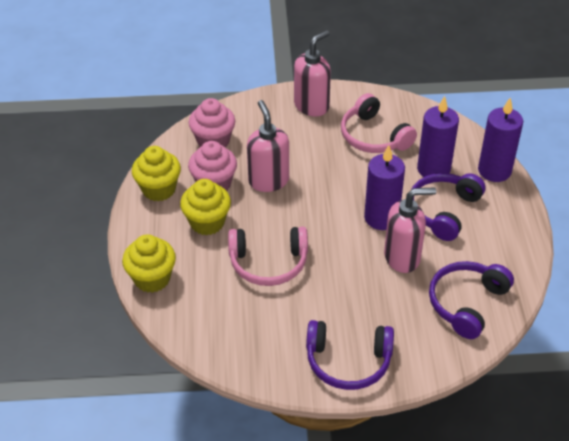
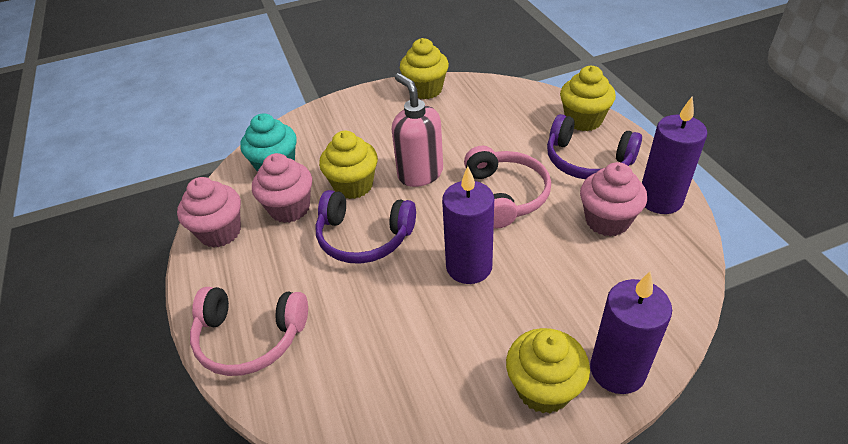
pink cupcake: [188,98,235,147] [188,141,237,191] = 2 -> [177,177,241,248] [252,153,312,223] [580,162,647,237] = 3
pink soap dispenser: [247,100,289,192] [294,30,331,116] [384,188,436,273] = 3 -> [392,73,443,187] = 1
purple headphones: [306,320,394,390] [411,173,485,241] [429,261,514,339] = 3 -> [315,190,416,264] [547,114,642,179] = 2
turquoise cupcake: none = 0 -> [240,113,297,172] = 1
yellow cupcake: [122,234,176,293] [132,146,181,201] [180,179,231,235] = 3 -> [319,131,378,199] [400,38,449,99] [506,328,590,413] [560,66,616,131] = 4

